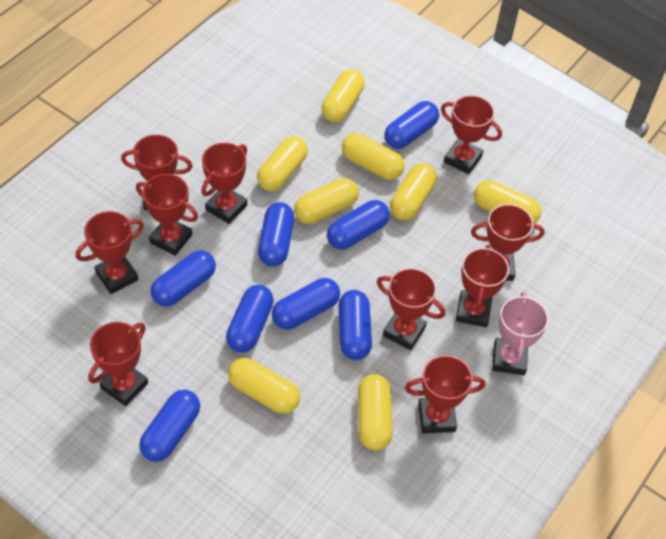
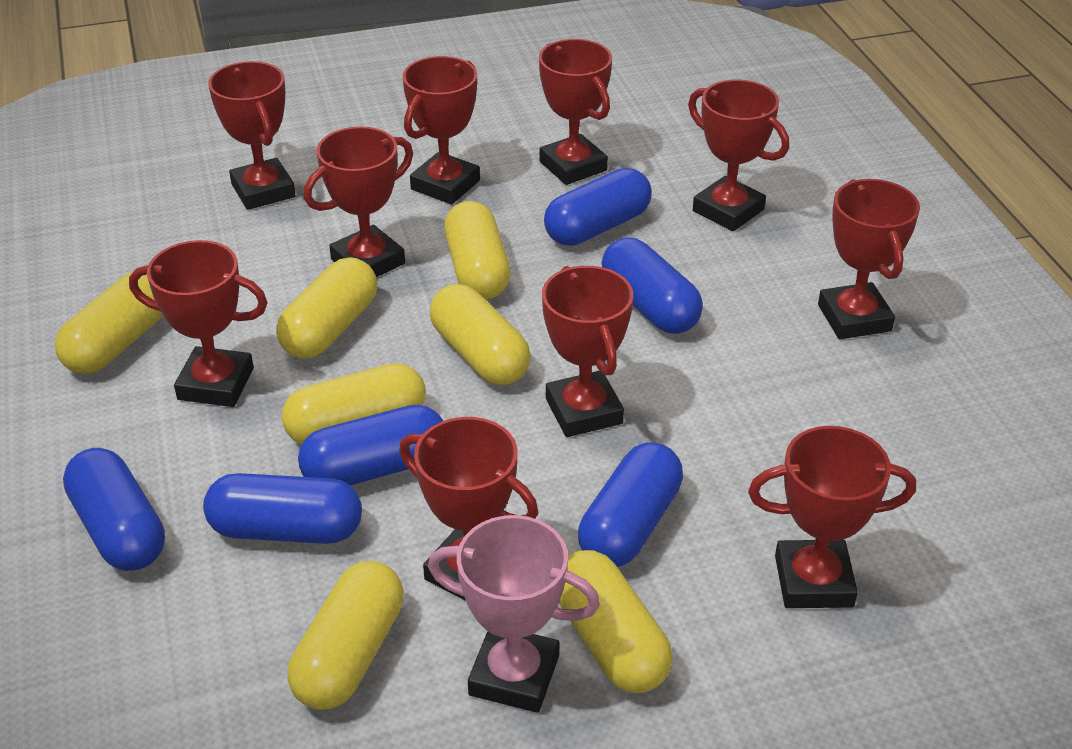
blue capsule: [139,390,200,462] [151,250,216,307] [226,285,274,353] [258,202,294,267] [272,278,340,330] [327,200,390,250] [338,290,372,360] [384,101,439,149] = 8 -> [63,448,165,571] [203,473,362,544] [298,404,443,485] [544,168,652,246] [578,442,683,567] [602,237,703,334] = 6
yellow capsule: [228,358,300,414] [257,136,308,191] [294,178,359,224] [322,69,365,122] [342,133,405,180] [358,374,393,450] [390,163,437,220] [474,180,541,223] = 8 -> [55,273,163,374] [276,257,377,359] [282,363,426,445] [288,561,404,710] [430,284,531,385] [444,201,510,300] [559,550,673,693] = 7

